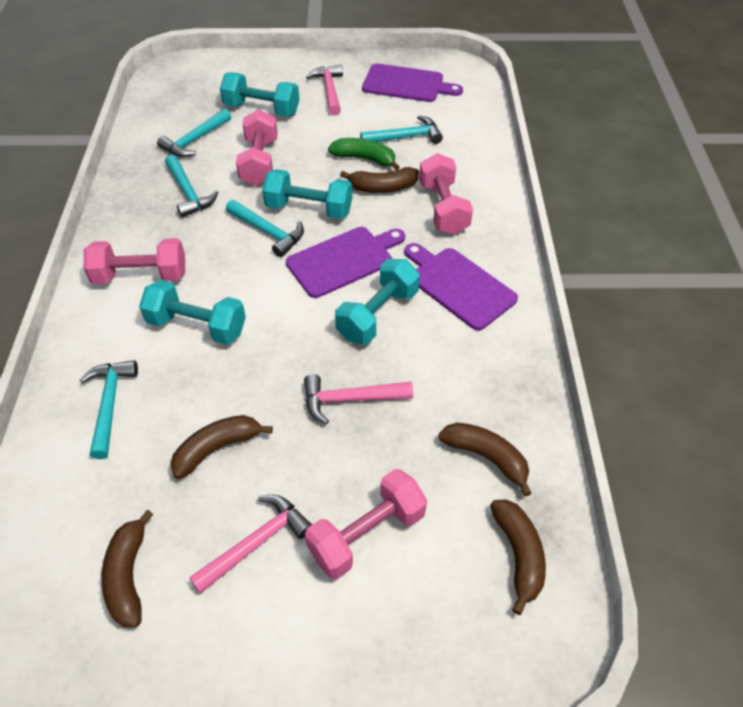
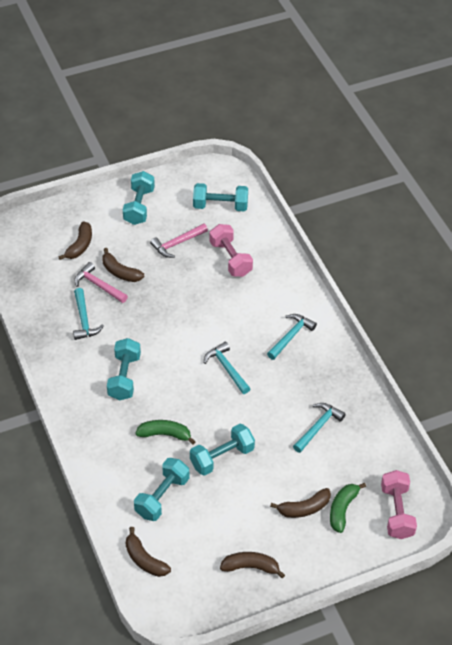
green banana: [328,138,400,170] = 1 -> [135,420,196,445] [330,483,366,533] = 2
pink dumbbell: [84,238,185,284] [236,109,278,186] [305,469,427,579] [419,153,473,235] = 4 -> [209,224,253,277] [381,470,417,539] = 2
pink hammer: [189,495,312,594] [304,374,413,425] [306,64,343,116] = 3 -> [74,262,128,303] [150,223,208,258] = 2
purple cutting board: [286,227,405,298] [362,63,463,102] [404,243,518,330] = 3 -> none = 0
turquoise dumbbell: [139,280,246,345] [220,73,299,117] [262,169,352,219] [335,259,420,344] = 4 -> [107,338,141,400] [123,171,155,225] [134,458,190,521] [190,424,255,476] [193,183,248,211] = 5
turquoise hammer: [80,360,138,459] [157,109,231,157] [165,155,218,217] [226,200,304,257] [360,115,443,144] = 5 -> [73,288,104,340] [204,342,250,394] [267,314,317,360] [293,403,346,453] = 4

